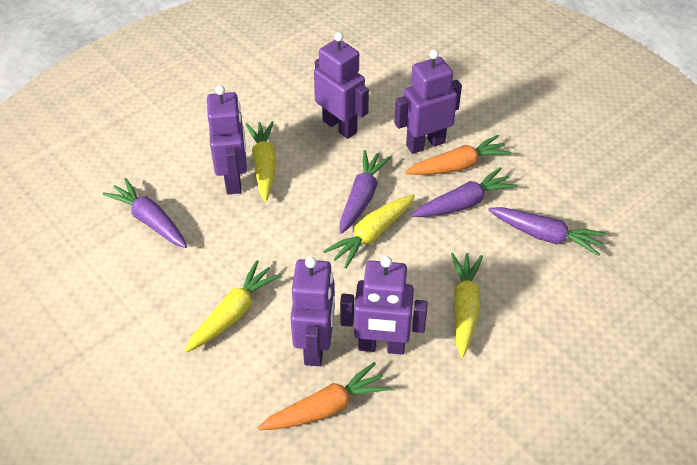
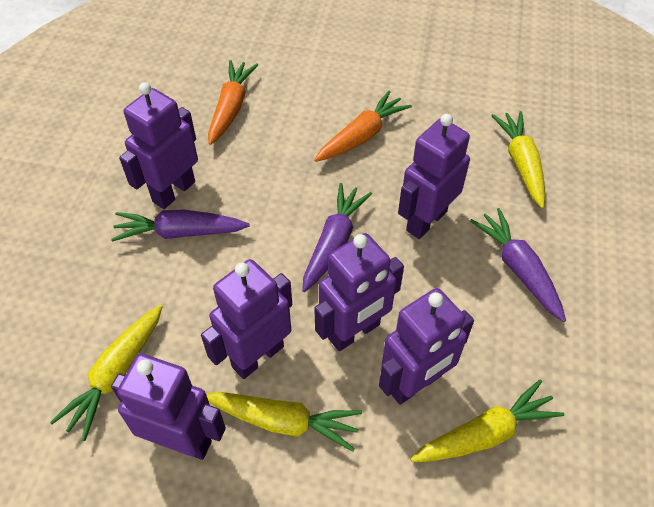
purple carrot: [102,178,187,248] [340,150,391,234] [411,167,517,217] [488,207,606,256] = 4 -> [111,210,250,242] [302,183,372,292] [470,208,566,322] = 3
purple robot: [207,85,247,194] [290,257,335,366] [314,32,369,139] [340,256,428,355] [394,50,462,154] = 5 -> [111,353,226,460] [119,82,198,209] [201,259,292,379] [314,233,404,351] [379,288,474,405] [398,114,470,239] = 6

